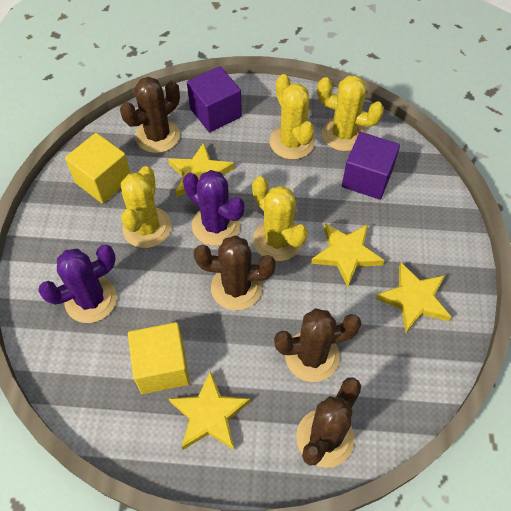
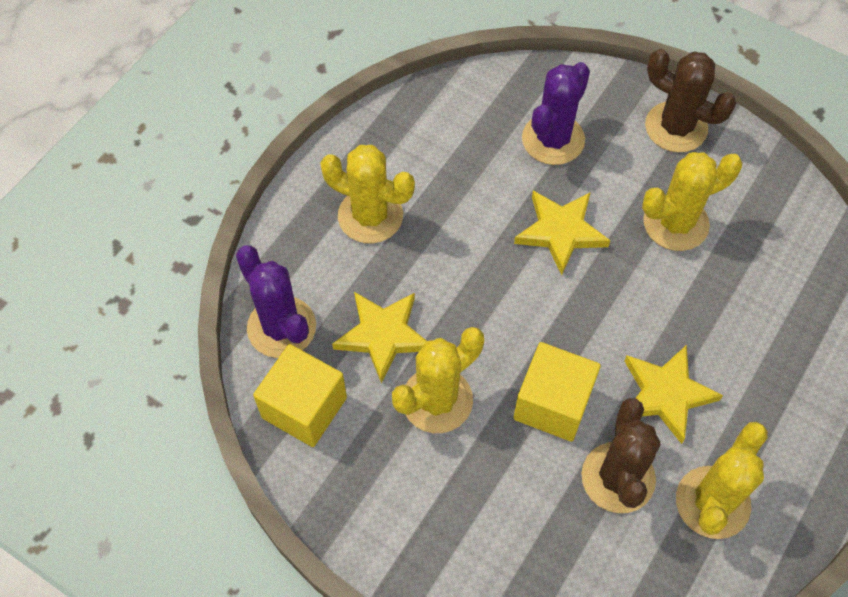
brown cactus: [120,77,180,153] [194,235,276,310] [274,308,362,382] [296,377,361,468] = 4 -> [581,398,661,513] [645,49,736,152] = 2
purple cube: [187,66,242,132] [342,132,400,200] = 2 -> none = 0
yellow star: [168,142,234,197] [169,370,250,450] [311,223,385,287] [376,263,451,333] = 4 -> [332,292,427,384] [514,191,611,275] [624,345,723,444] = 3

